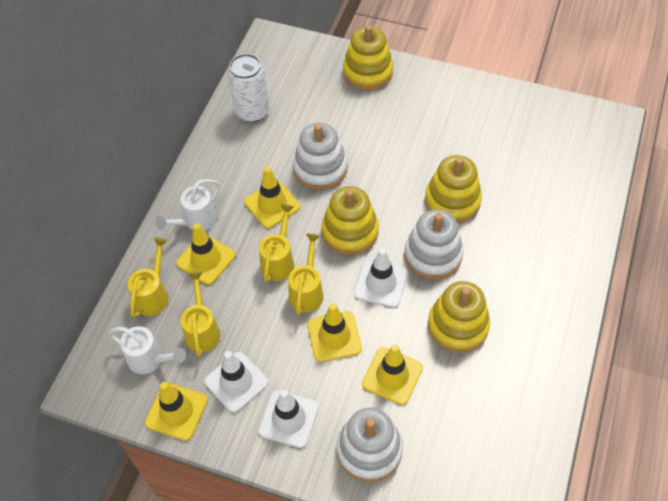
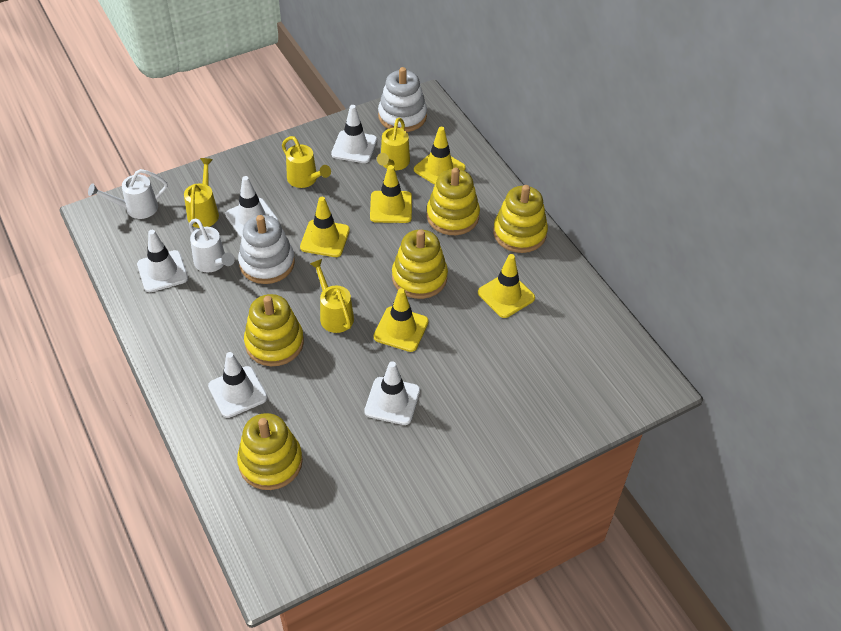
white can: [228,54,269,123] = 1 -> none = 0
white stacking toy: [293,123,348,190] [336,408,403,482] [404,209,463,280] = 3 -> [238,215,295,284] [378,67,427,132] = 2
white traffic cone: [204,351,268,413] [258,390,319,448] [354,248,408,308] = 3 -> [137,230,188,292] [208,352,267,418] [225,176,278,238] [331,105,377,163] [364,361,420,425] = 5
yellow stacking toy: [321,186,379,255] [343,25,393,91] [425,155,482,224] [428,281,490,353] = 4 -> [237,413,303,490] [244,294,304,366] [392,230,448,299] [427,168,480,235] [493,185,548,253] = 5

